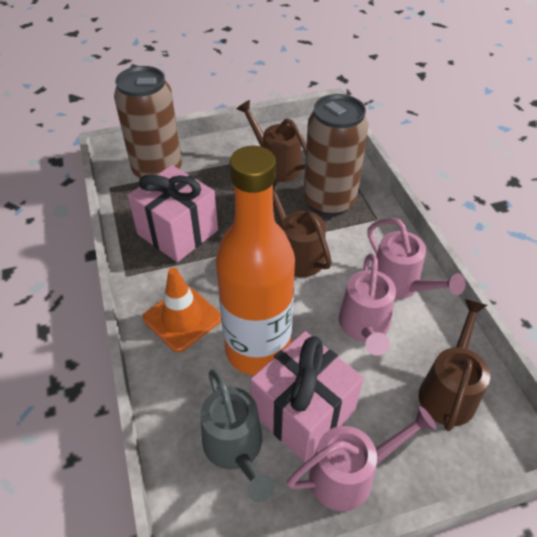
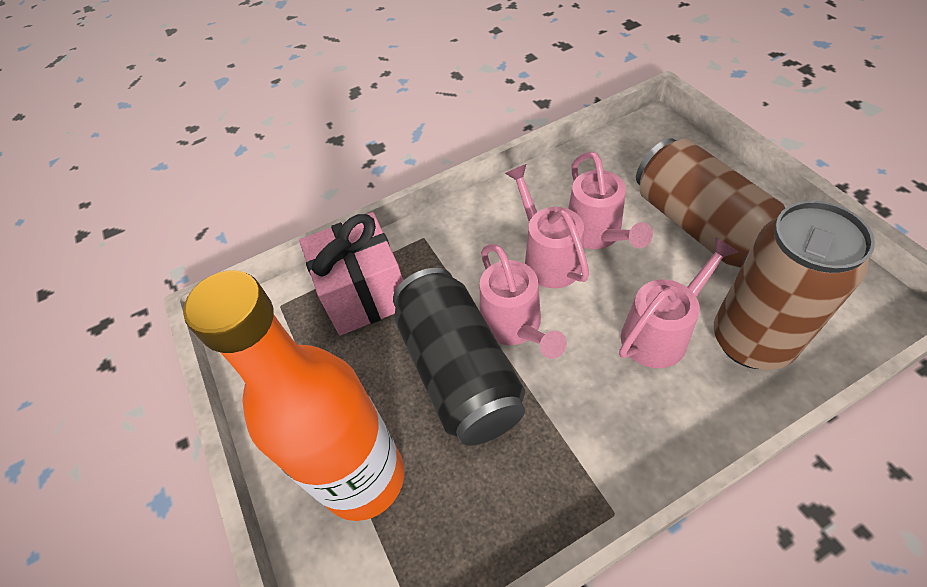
black can: none = 0 -> [393,268,525,446] = 1
brown watering can: [237,100,306,182] [273,177,332,277] [419,299,490,431] = 3 -> none = 0
grey watering can: [200,369,275,502] = 1 -> none = 0
orange traffic cone: [143,267,221,352] = 1 -> none = 0
pink gift: [127,165,218,262] [250,331,364,462] = 2 -> [299,212,403,335] = 1
pink watering can: [287,406,437,511] [339,253,396,356] [368,218,466,299] = 3 -> [480,244,567,359] [505,164,589,288] [568,151,653,249] [619,237,739,368] = 4

